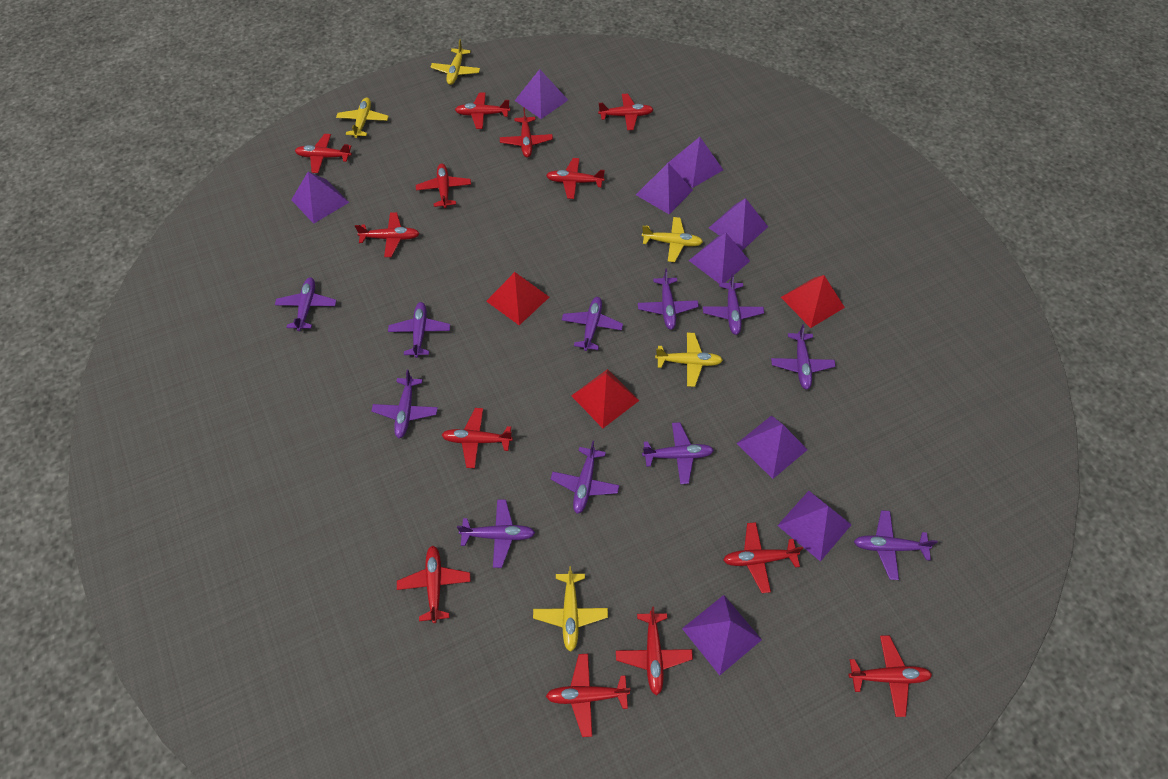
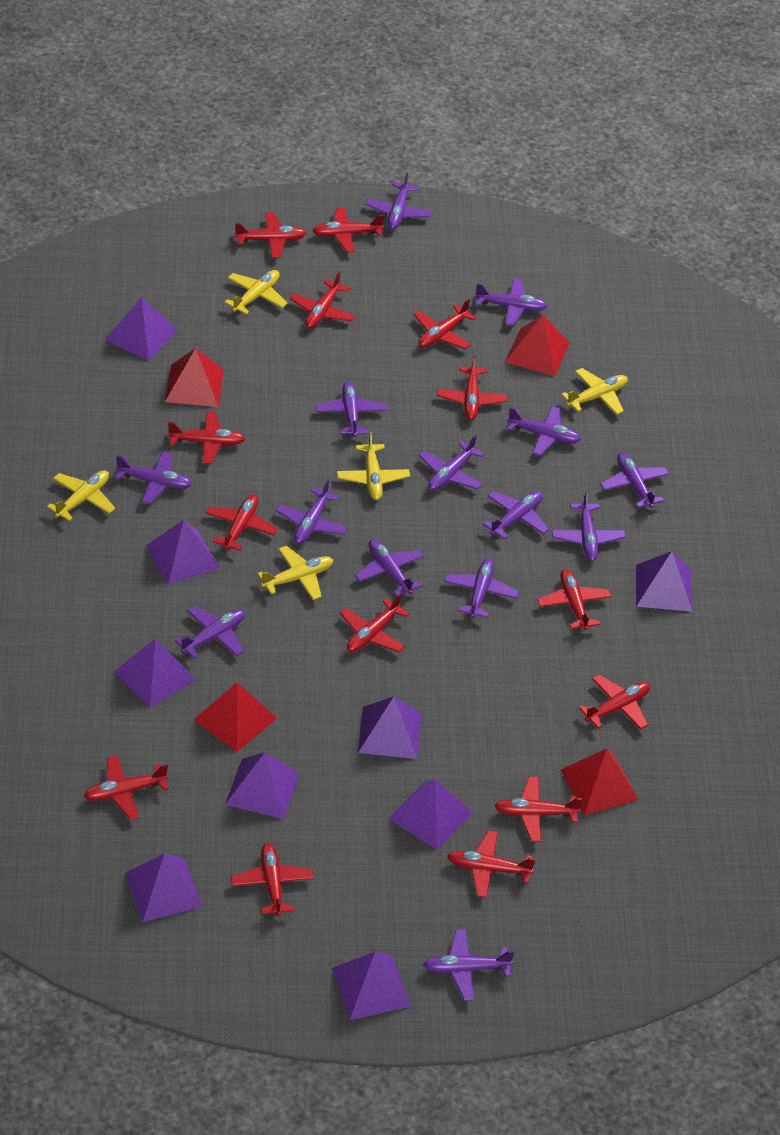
purple plane: [275,277,337,331] [371,370,438,438] [388,302,450,358] [457,499,535,568] [551,441,619,514] [562,297,623,351] [638,268,699,330] [642,422,714,484] [703,273,764,335] [771,324,836,389] [854,510,938,580] = 11 -> [115,451,192,504] [174,606,245,658] [276,479,347,544] [315,381,387,437] [355,539,424,596] [365,172,432,230] [419,435,485,491] [423,929,515,1000] [444,558,519,618] [475,278,547,326] [482,491,549,539] [507,406,581,456] [552,491,626,561] [600,453,669,508] = 14
red plane: [295,134,352,173] [355,212,420,257] [397,545,471,623] [416,164,471,208] [442,408,513,468] [455,92,510,129] [500,107,553,157] [546,158,605,199] [546,654,631,737] [598,94,654,130] [616,606,693,696] [723,522,803,593] [848,635,932,717] = 13 -> [84,756,169,820] [168,411,245,464] [205,494,278,551] [231,843,314,916] [234,212,306,258] [289,271,356,329] [312,207,384,253] [340,593,409,652] [414,299,477,350] [437,355,507,420] [447,830,536,898] [495,776,582,842] [537,569,612,630] [579,674,650,730] = 14
red pyramid: [486,272,549,325] [571,369,639,428] [781,275,845,328] = 3 -> [165,348,224,407] [194,682,277,752] [505,315,570,376] [561,748,639,815] = 4

